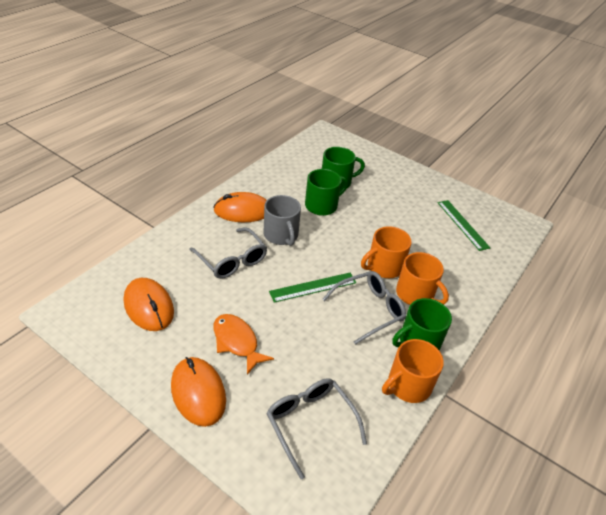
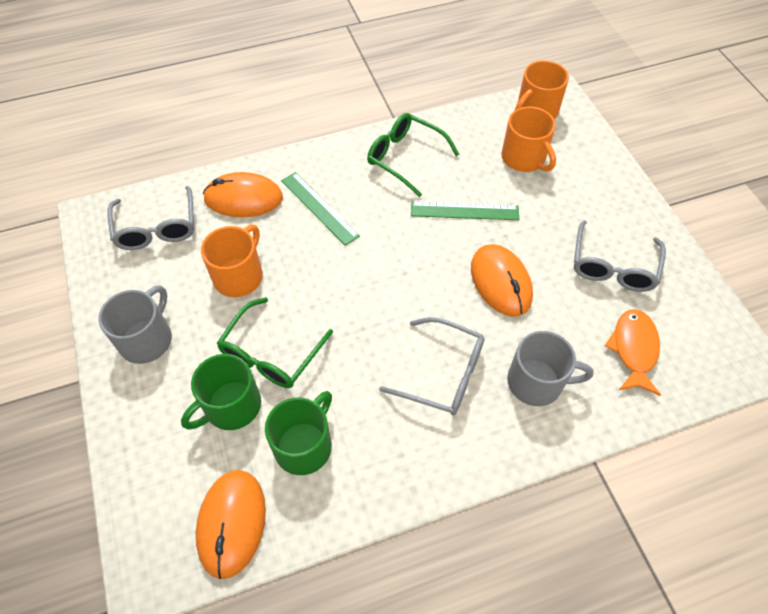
green glasses: none = 0 -> [217,297,333,388] [367,113,459,197] = 2
green mug: [305,169,348,216] [322,147,365,190] [392,298,452,350] = 3 -> [181,354,261,430] [265,391,332,475] = 2
grey mug: [264,195,301,246] = 1 -> [99,285,172,364] [507,331,593,406] = 2

